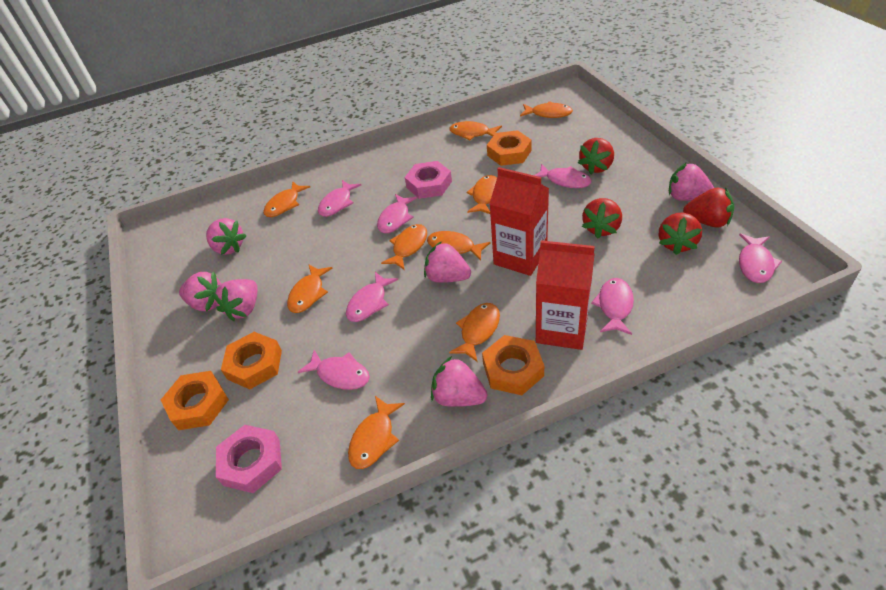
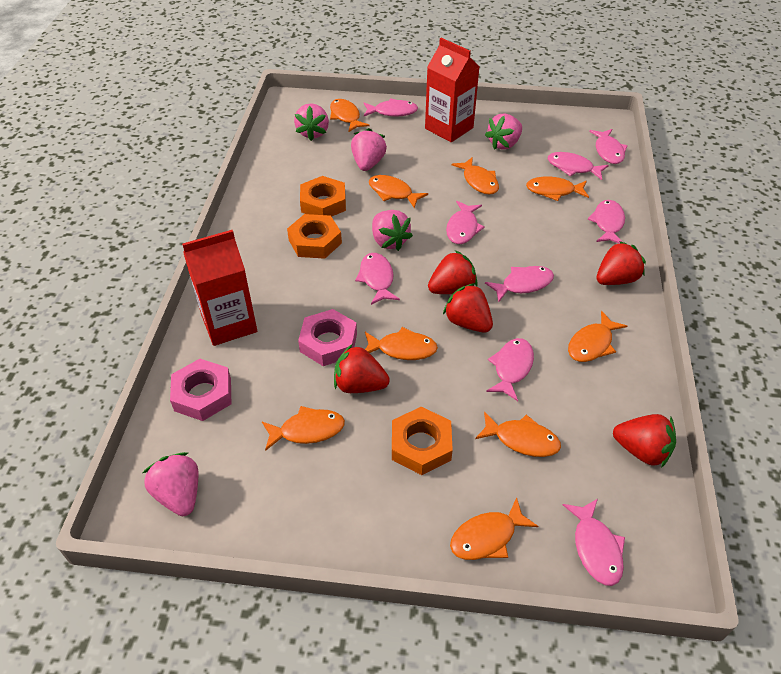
orange nut: [161,371,229,430] [221,332,282,389] [482,335,544,395] [487,130,532,166] = 4 -> [287,214,342,259] [300,176,346,217] [392,407,453,475] = 3
pink fish: [298,350,370,390] [318,180,361,217] [346,272,398,322] [377,194,417,233] [534,164,592,188] [591,278,634,335] [739,233,782,283] = 7 -> [355,253,400,305] [364,98,418,117] [446,201,485,244] [485,266,554,302] [486,338,534,401] [548,152,609,180] [563,499,625,586] [588,200,625,244] [589,129,628,164] = 9
pink strawberry: [179,272,221,311] [206,218,246,255] [212,279,257,321] [424,241,471,283] [431,356,487,407] [669,162,714,201] = 6 -> [143,452,198,516] [294,103,329,141] [351,128,387,171] [372,210,413,251] [485,113,522,150] = 5
red strawberry: [578,138,614,174] [582,198,622,239] [659,213,702,255] [683,188,734,228] = 4 -> [334,344,390,393] [428,250,478,294] [443,283,493,333] [597,241,646,285] [613,414,676,468] = 5

